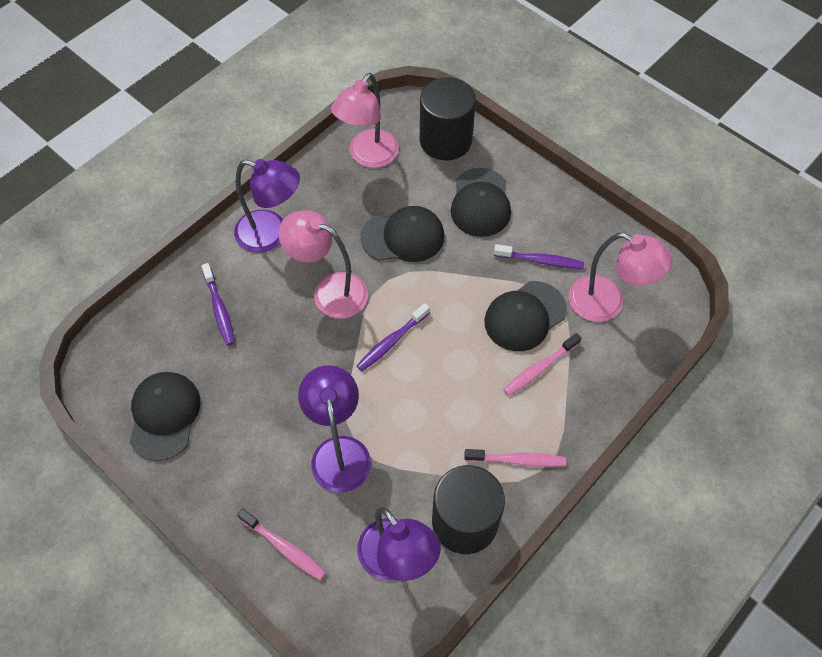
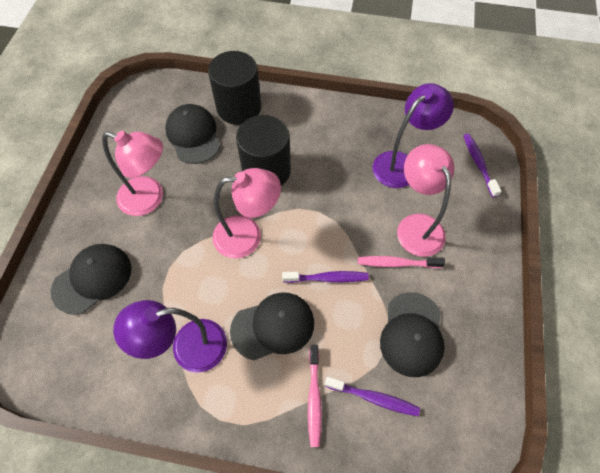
pink toothbrush: [237,509,326,580] [464,449,566,467] [503,333,581,396] = 3 -> [308,345,322,447] [358,256,445,268] = 2
purple lamp: [234,159,300,253] [298,365,371,493] [357,507,441,581] = 3 -> [113,300,227,373] [372,83,454,188] = 2

